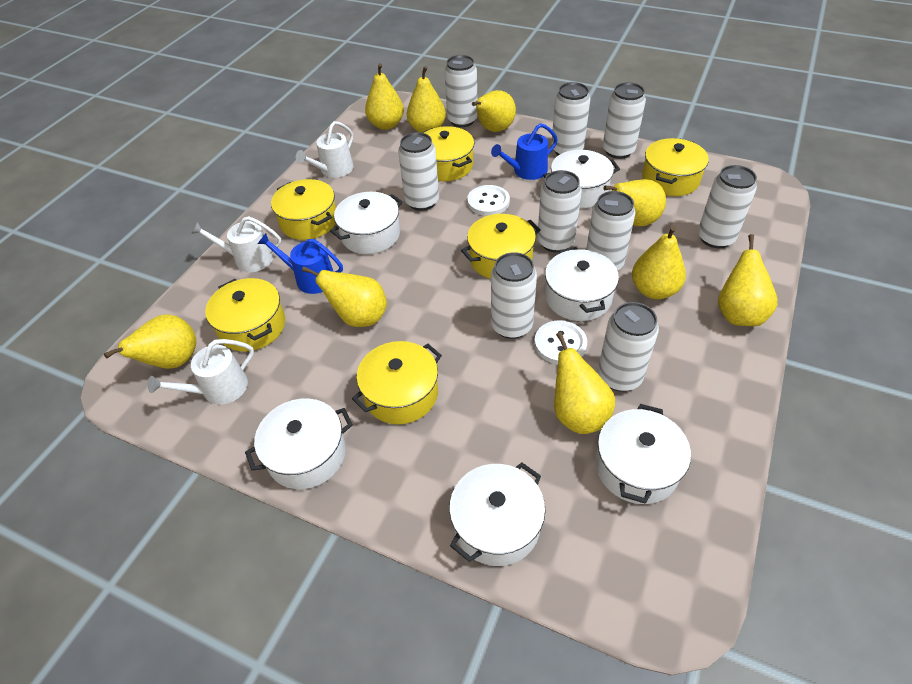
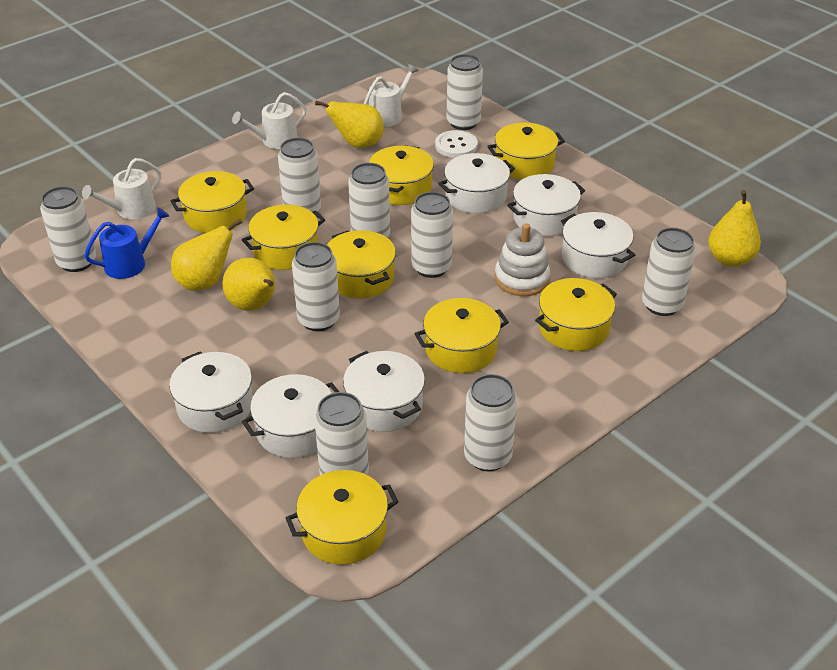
blue watering can: [258,233,343,294] [491,123,558,180] = 2 -> [84,207,169,279] = 1
white button: [467,185,510,216] [534,320,587,364] = 2 -> [435,130,478,158] = 1
white stacking toy: none = 0 -> [495,223,550,296] = 1
yellow pear: [104,314,196,369] [302,266,387,327] [365,63,404,130] [407,66,446,132] [472,90,516,132] [554,332,615,434] [604,179,666,226] [632,226,686,299] [718,234,778,326] = 9 -> [171,219,242,291] [223,258,275,311] [315,101,384,148] [708,190,761,267] = 4
yellow pot: [205,278,285,351] [271,179,336,240] [352,341,442,424] [421,126,474,181] [461,214,541,279] [642,138,709,196] = 6 -> [170,171,254,233] [242,204,325,270] [286,470,399,565] [327,230,396,298] [369,145,434,205] [414,298,509,373] [487,123,565,180] [535,278,617,351] = 8

